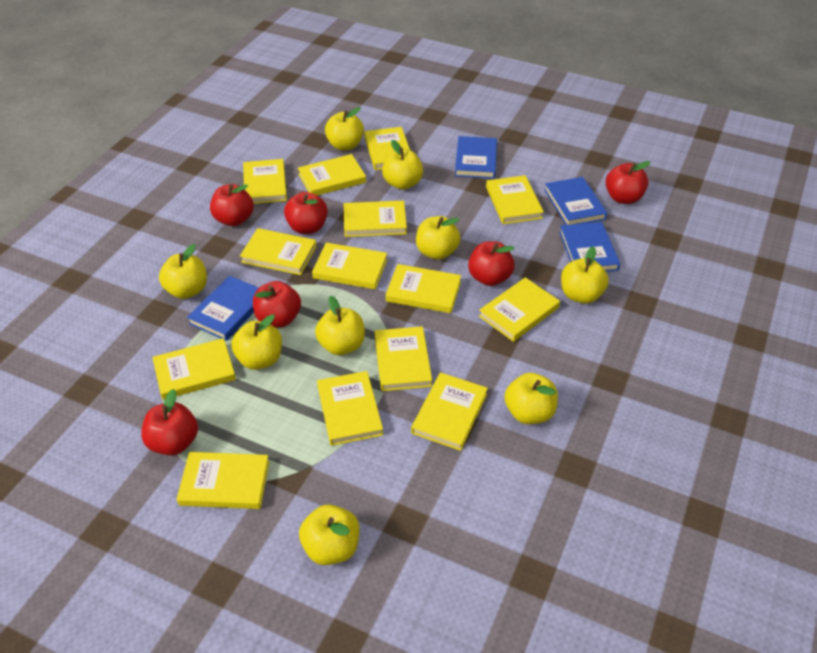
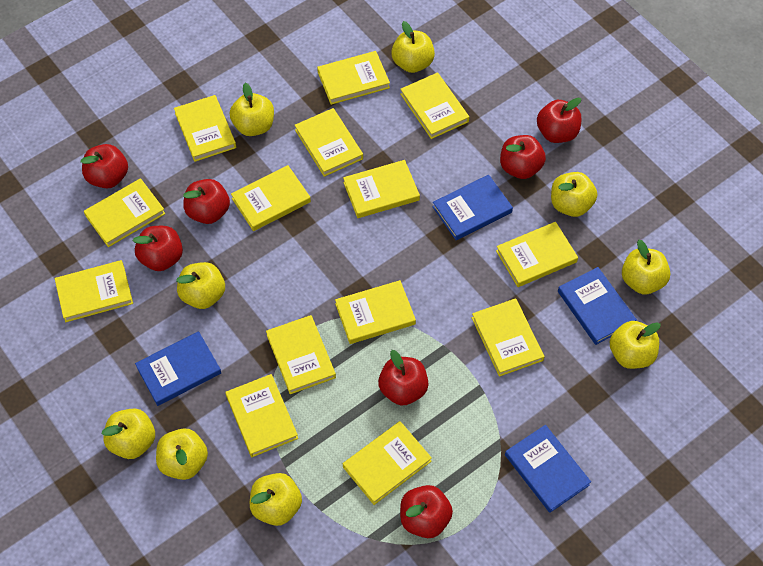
red apple: [141,389,198,456] [210,184,254,226] [253,281,301,327] [284,192,328,234] [468,241,515,286] [605,161,651,204] = 6 -> [81,144,128,189] [133,226,183,271] [183,179,230,224] [378,350,429,406] [400,485,453,538] [500,135,546,179] [537,97,581,143] = 7

